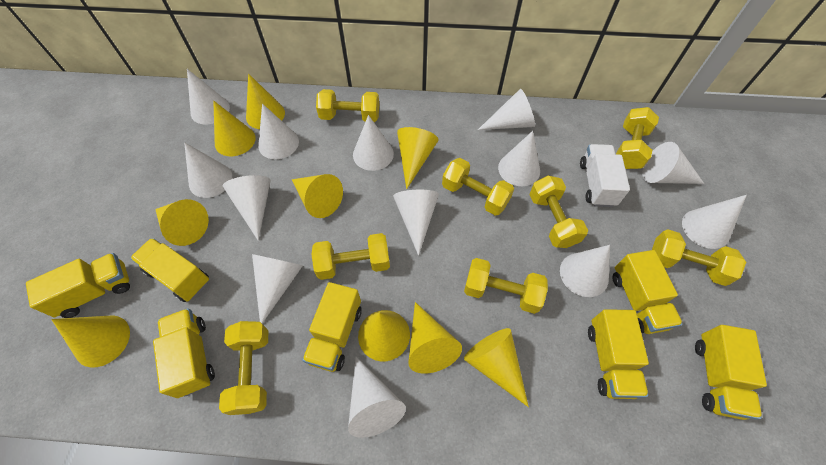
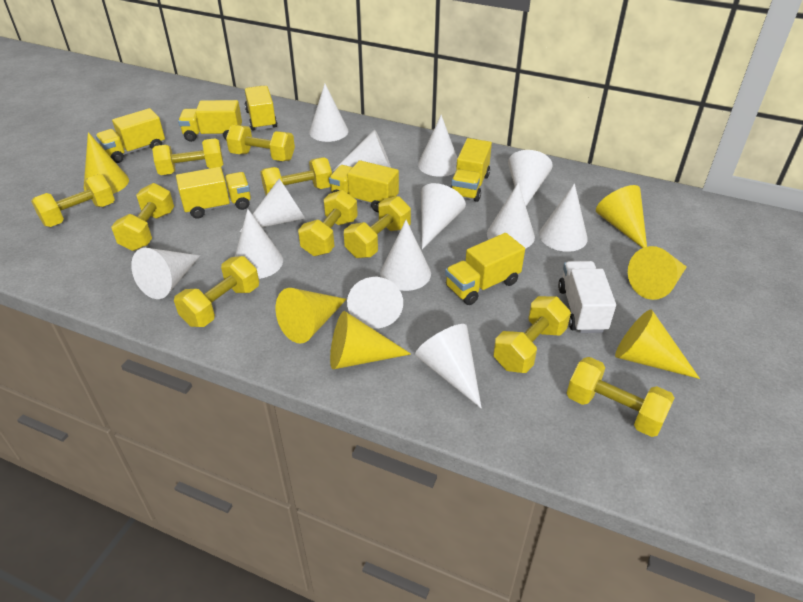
yellow cone: [51,316,130,367] [155,199,209,246] [213,101,256,156] [246,74,285,129] [292,174,343,218] [358,310,410,361] [397,127,439,189] [408,302,462,374] [464,328,529,407] = 9 -> [84,132,129,194] [276,288,347,344] [330,311,411,369] [596,185,647,248] [615,310,700,379] [628,246,686,300] = 6
yellow dumbbell: [219,321,268,415] [311,233,390,280] [316,89,379,122] [442,158,514,216] [464,258,548,314] [529,176,588,248] [616,107,659,169] [652,230,746,286] = 8 -> [31,174,115,227] [111,183,174,251] [152,138,224,175] [174,256,259,327] [226,125,295,161] [261,157,332,195] [298,190,358,256] [344,196,411,258] [493,296,571,373] [567,357,674,437] = 10

